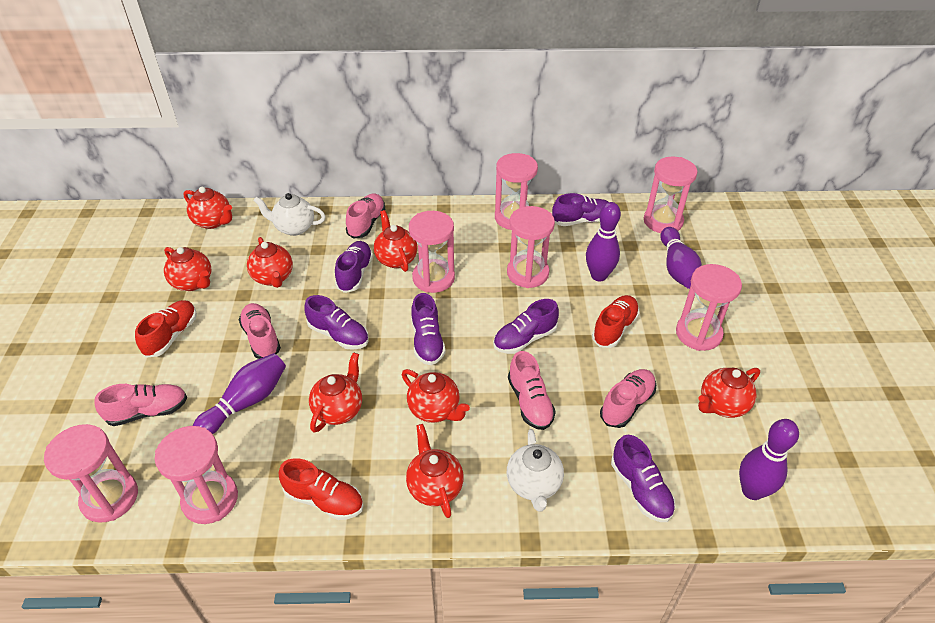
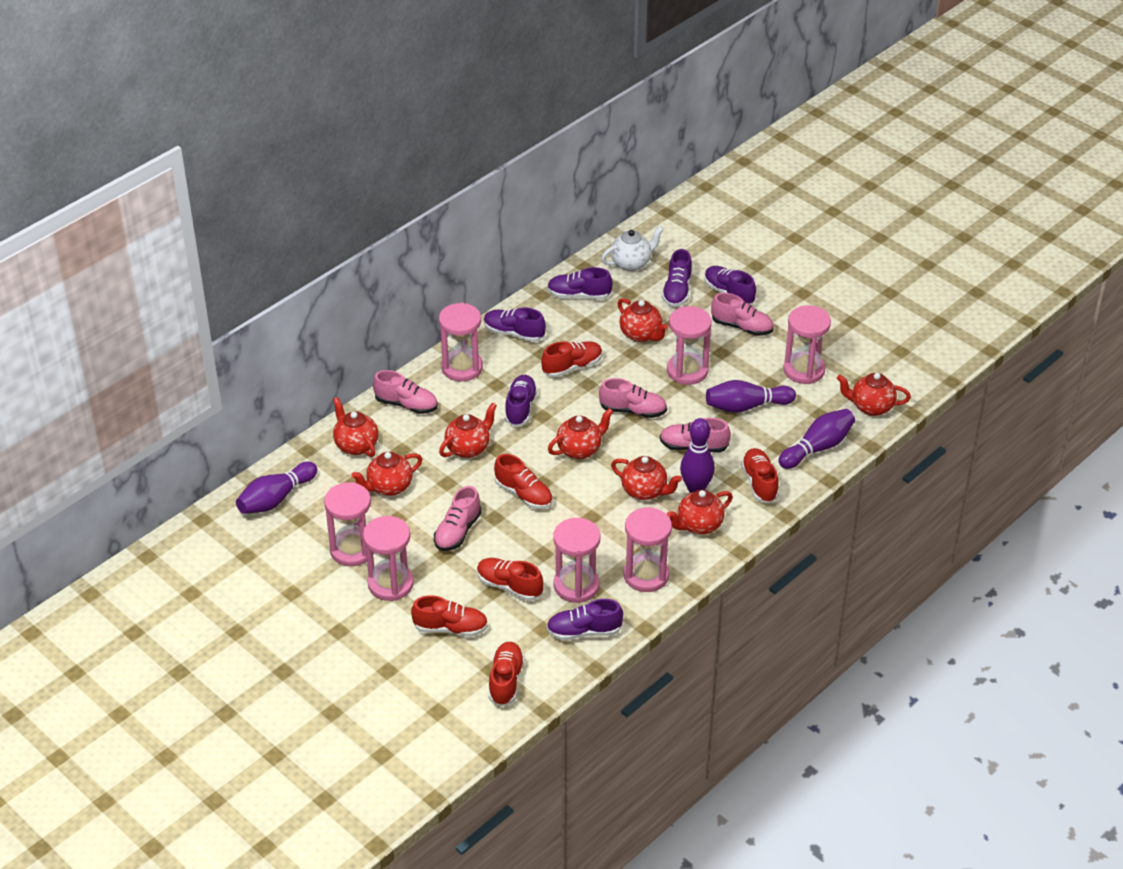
red shoe: [135,300,197,357] [279,458,363,520] [592,295,639,348] = 3 -> [411,595,488,637] [477,558,544,601] [488,642,525,706] [494,454,553,509] [541,341,602,377] [741,448,779,503] = 6
white teapot: [253,193,326,236] [507,429,564,512] = 2 -> [601,226,664,271] = 1

